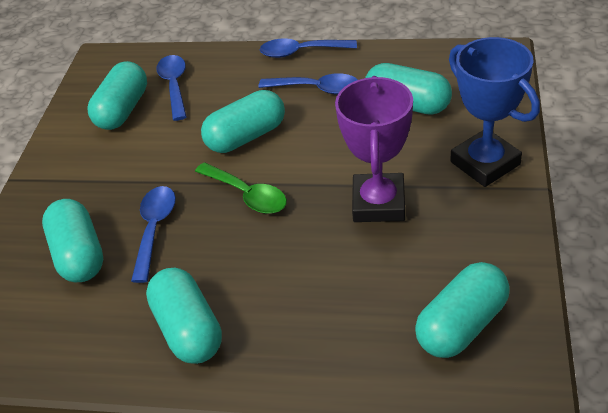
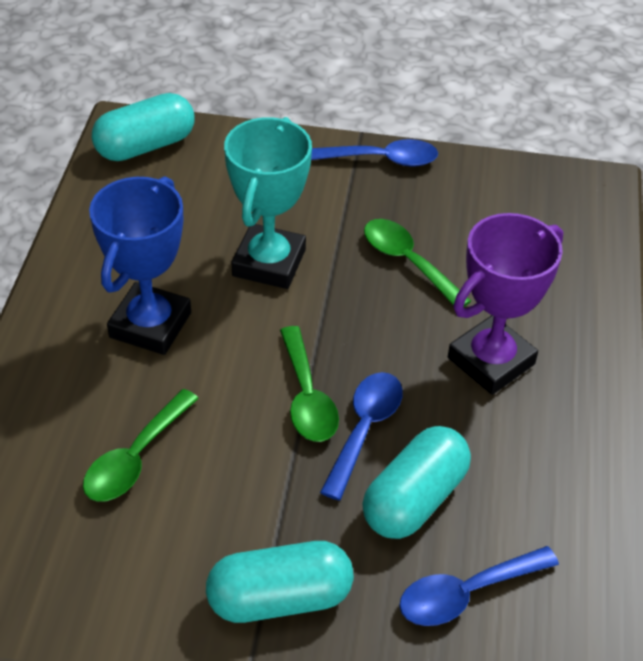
blue spoon: [131,186,176,283] [156,55,187,121] [258,73,357,94] [260,38,357,58] = 4 -> [311,139,438,167] [320,372,403,500] [399,546,559,626] = 3
green spoon: [195,162,287,214] = 1 -> [83,389,199,502] [280,326,339,442] [364,219,471,307] = 3
turquoise capsule: [42,199,103,283] [88,61,147,130] [146,268,222,364] [201,90,285,153] [365,63,452,115] [415,262,510,358] = 6 -> [92,93,194,161] [206,541,354,623] [362,426,471,539] = 3
turquoise trophy: none = 0 -> [224,117,312,289] = 1

